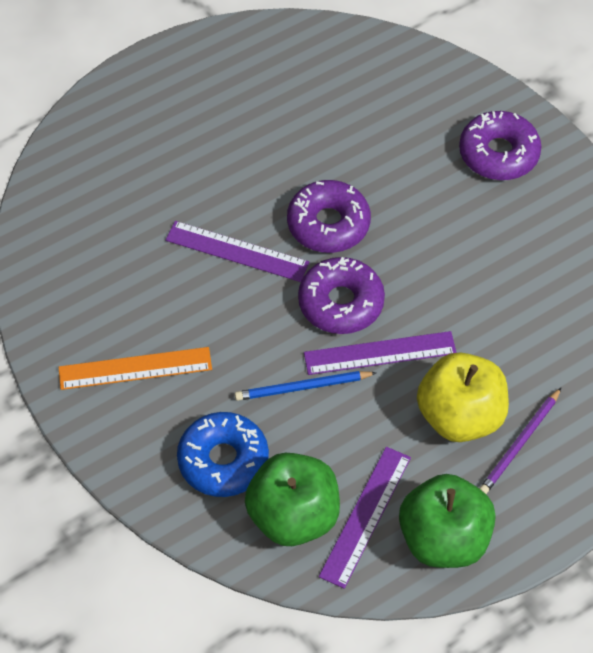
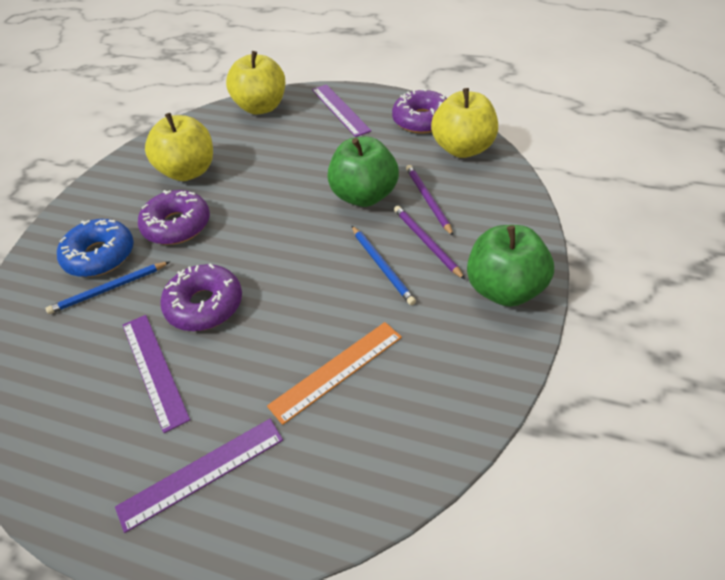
blue pencil: [235,371,377,401] = 1 -> [46,262,169,314] [352,226,416,305] = 2
purple pencil: [479,388,561,494] = 1 -> [394,206,465,280] [406,165,453,236] = 2
yellow apple: [417,353,509,442] = 1 -> [145,113,213,181] [226,51,285,115] [431,88,498,158] = 3

